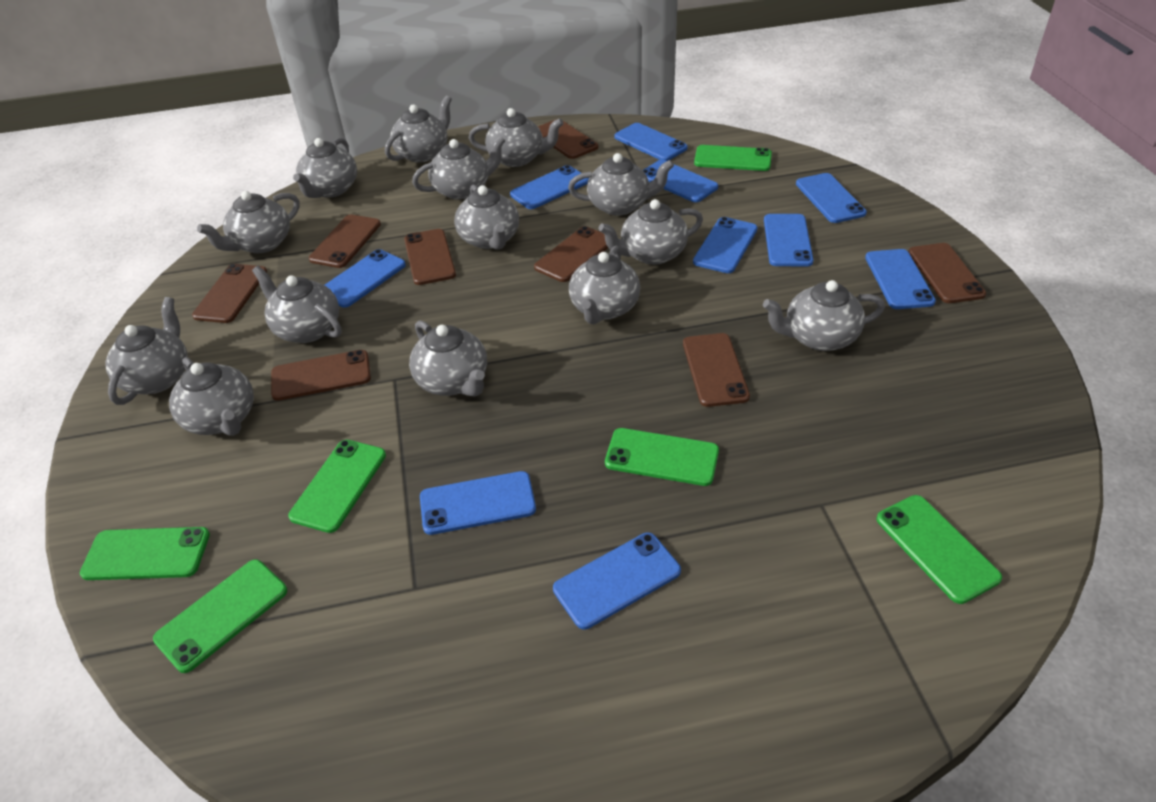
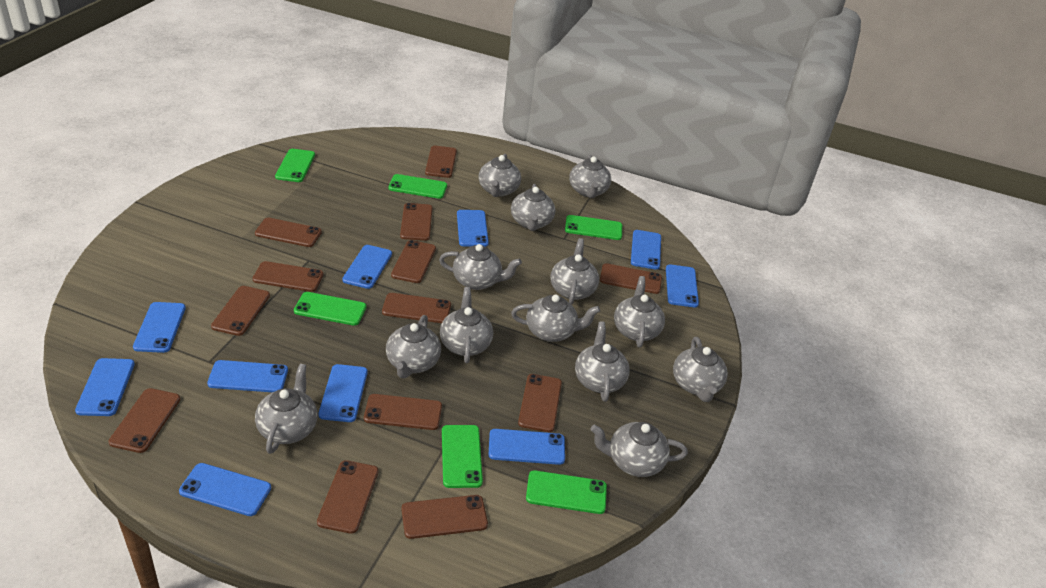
brown phone: [192,264,267,323] [271,350,371,401] [309,214,381,268] [404,229,456,285] [534,226,608,282] [538,119,598,159] [683,333,750,407] [908,243,986,303] = 8 -> [108,388,180,453] [211,286,270,336] [253,261,323,292] [255,218,322,247] [317,460,378,534] [364,394,442,430] [382,293,451,323] [391,240,436,283] [400,203,433,241] [401,495,488,539] [425,146,457,178] [518,374,562,432] [600,263,662,294] = 13
grey teapot: [106,297,188,405] [169,357,254,436] [197,191,300,253] [252,266,341,343] [293,138,357,198] [385,95,452,162] [409,321,487,397] [412,136,505,200] [454,184,519,250] [469,108,564,167] [568,153,674,216] [569,245,640,324] [599,199,703,265] [763,280,885,351] = 14 -> [255,364,318,454] [386,315,441,379] [439,244,522,290] [440,287,493,363] [478,154,521,197] [511,184,555,231] [511,294,600,342] [551,238,599,305] [569,155,611,198] [575,321,630,402] [590,422,688,477] [614,276,665,348] [673,337,728,402] = 13

